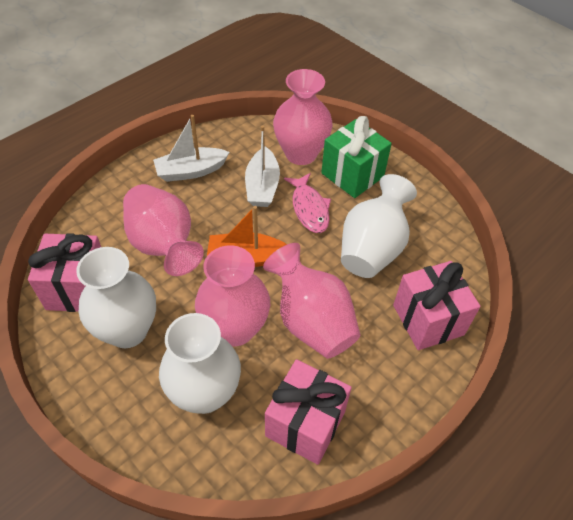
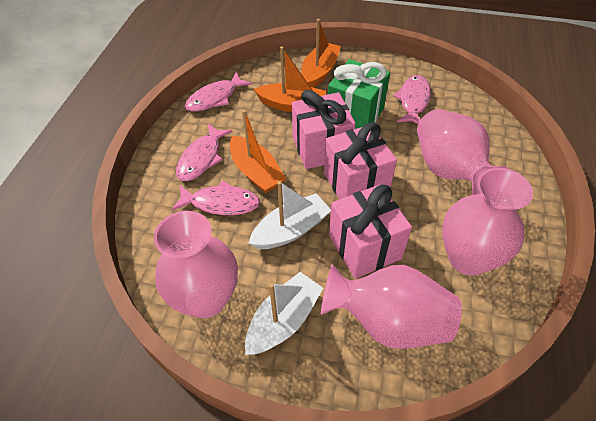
orange boat: [207,206,287,267] = 1 -> [230,110,286,193] [253,46,326,112] [301,19,341,88] = 3
pink fish: [284,173,331,233] = 1 -> [171,181,260,215] [176,124,233,181] [185,72,252,112] [393,75,431,124] = 4
white vase: [76,247,156,348] [159,313,241,414] [341,174,417,278] = 3 -> none = 0

